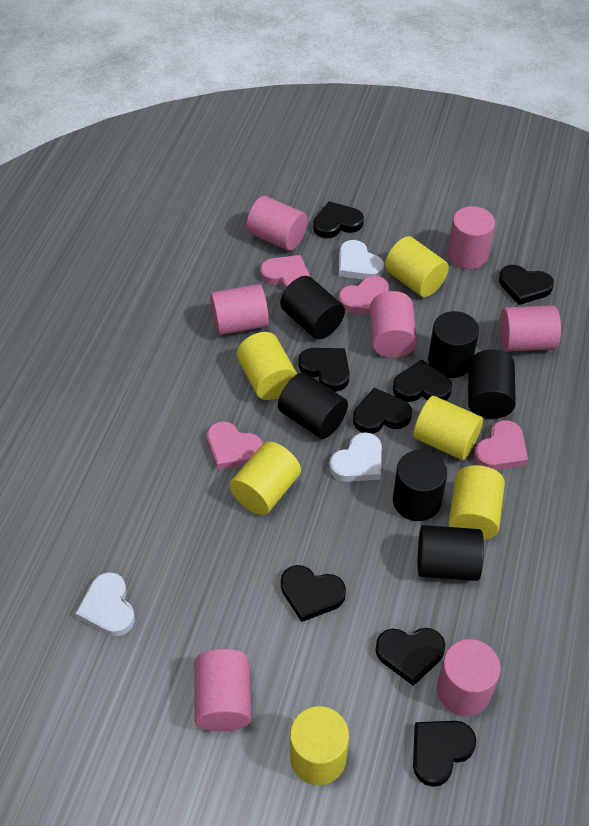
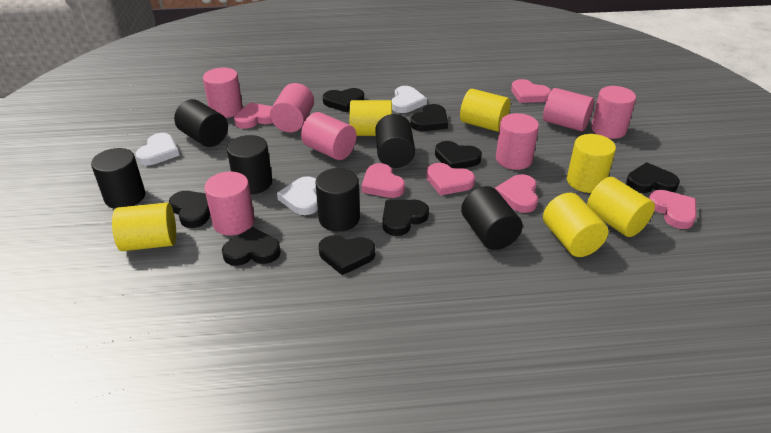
pink heart: [207,421,263,470] [260,255,310,290] [339,276,389,315] [474,420,528,470] = 4 -> [234,103,273,129] [361,163,405,198] [426,163,475,195] [495,174,538,213] [511,79,551,103] [649,190,696,229] = 6

